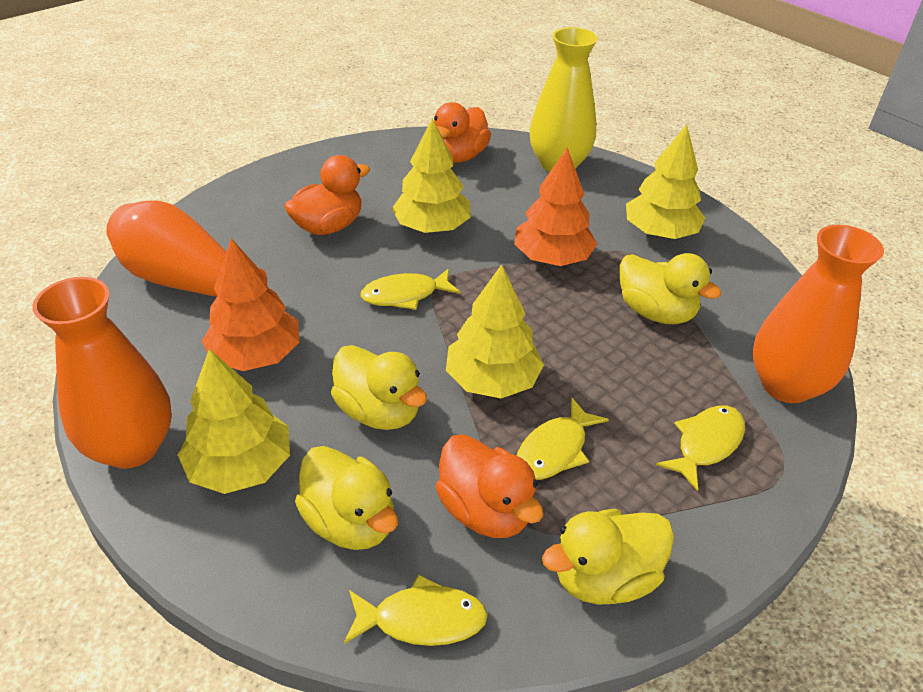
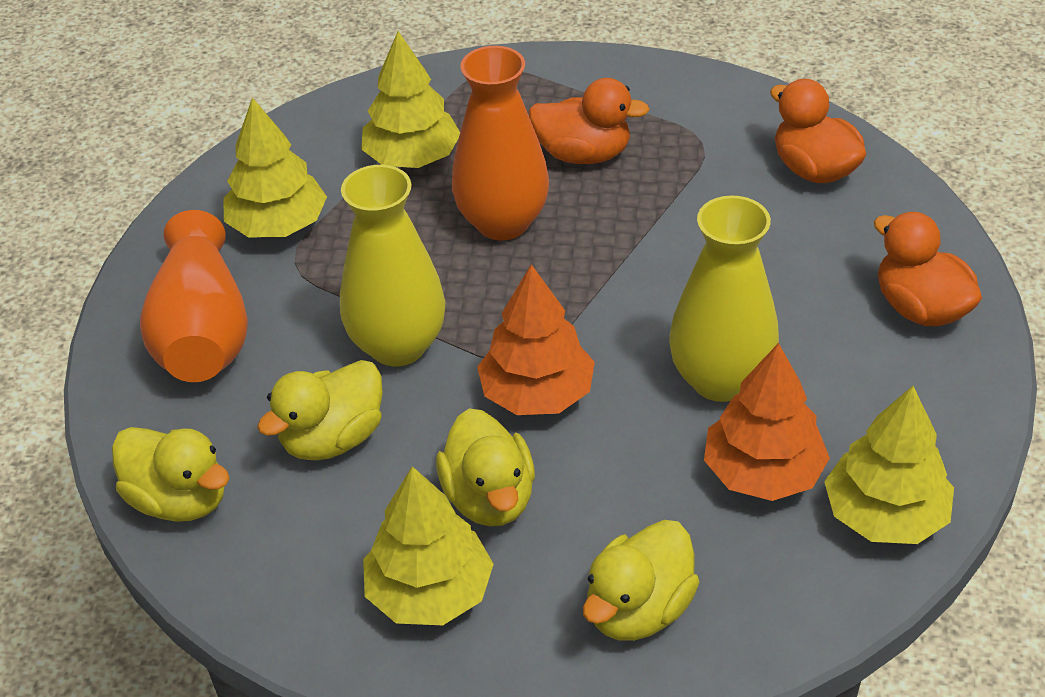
orange vase: [32,277,172,469] [106,200,267,297] [753,225,884,403] = 3 -> [140,210,248,382] [452,46,549,240] = 2
yellow fish: [344,574,488,646] [360,268,460,310] [517,397,609,480] [656,406,745,491] = 4 -> none = 0
yellow vase: [530,27,598,172] = 1 -> [340,165,445,366] [669,196,779,402] = 2

